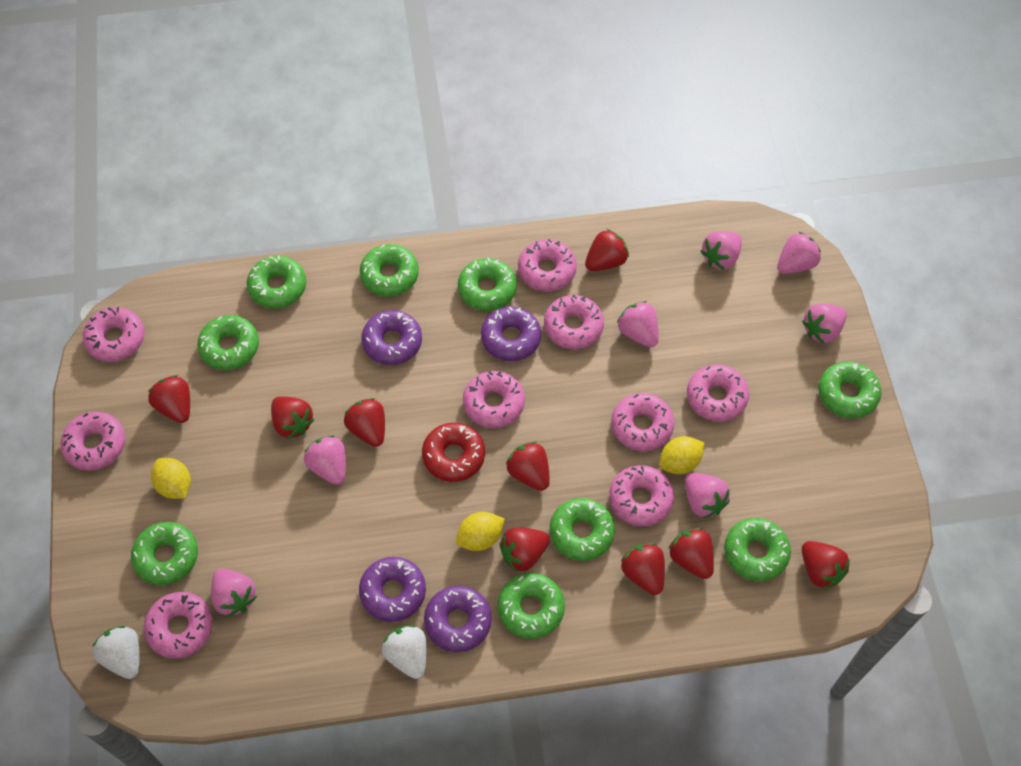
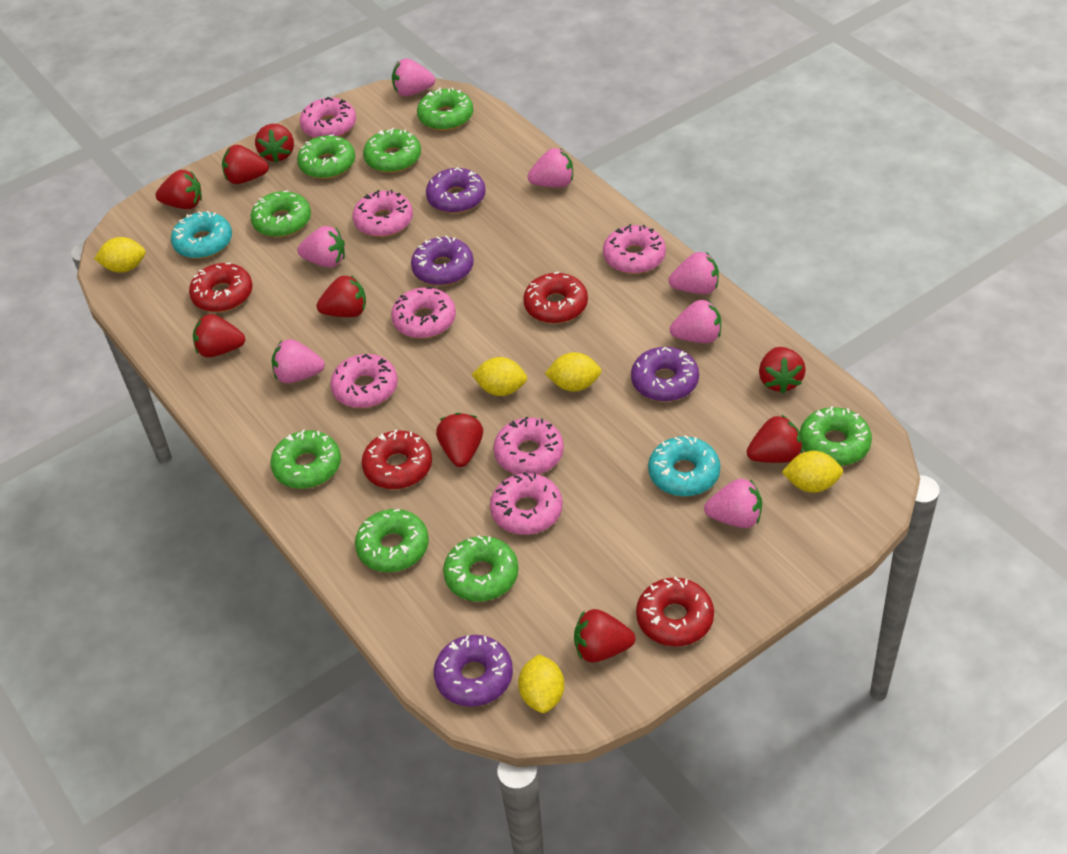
green donut: [131,522,198,586] [197,315,259,370] [247,256,306,308] [360,244,419,296] [458,258,517,311] [498,573,565,639] [550,498,615,561] [724,518,791,581] [818,361,882,419] = 9 -> [251,190,311,237] [270,430,341,489] [297,134,355,179] [355,509,429,572] [363,128,421,173] [417,87,473,131] [443,535,518,601] [800,406,872,466] = 8
pink donut: [60,412,125,471] [83,307,144,362] [144,592,213,659] [463,371,525,428] [518,239,577,291] [544,295,604,349] [609,465,674,526] [612,393,674,451] [687,364,749,422] = 9 -> [300,97,356,138] [330,354,398,408] [353,190,413,237] [391,287,456,338] [490,472,563,535] [493,416,564,475] [603,224,666,274] = 7
red donut: [422,422,485,482] = 1 -> [189,262,253,312] [362,430,432,489] [523,272,588,324] [636,577,714,646] = 4
turquoise donut: none = 0 -> [171,211,232,259] [648,435,720,497] = 2
white strawberry: [93,626,140,679] [382,625,427,679] = 2 -> none = 0
yellow lemon: [151,458,191,499] [456,512,505,551] [659,436,704,474] = 3 -> [94,237,146,273] [471,357,527,396] [518,654,564,713] [545,352,602,392] [782,451,843,493] = 5

